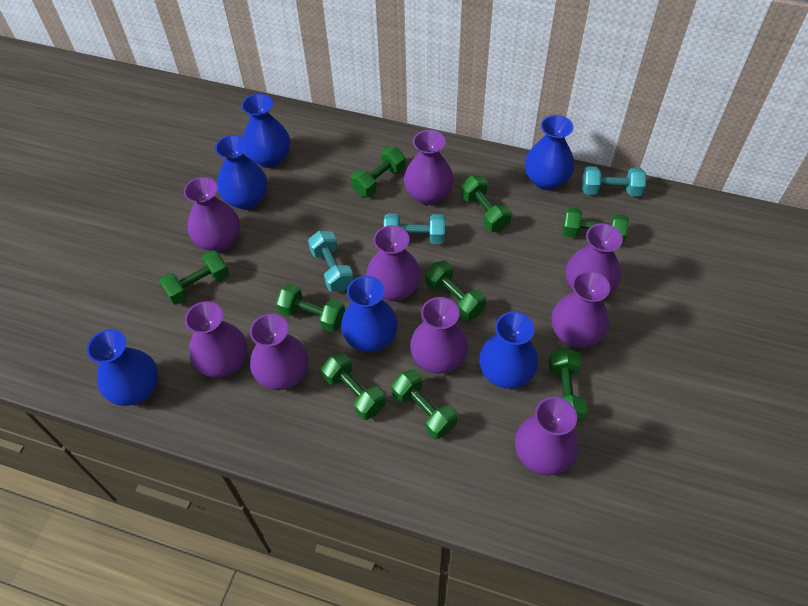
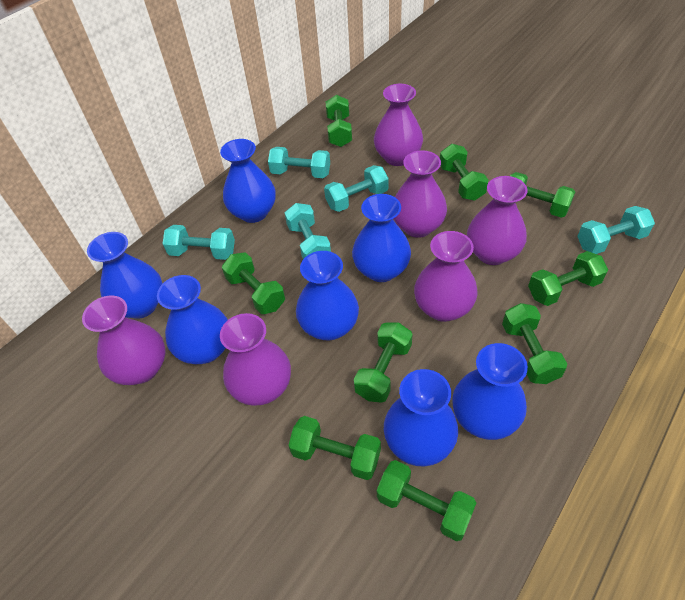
blue vase: [87,329,158,406] [215,135,267,210] [242,94,290,168] [341,276,398,352] [479,312,538,389] [525,115,575,190] = 6 -> [87,232,162,319] [157,275,228,364] [220,139,276,223] [296,251,359,340] [352,194,411,282] [384,369,458,467] [452,343,528,440] = 7
purple vase: [184,177,240,252] [185,301,248,377] [250,314,309,390] [366,225,421,301] [404,130,454,205] [410,297,468,374] [515,397,578,476] [551,271,610,347] [565,223,623,295] = 9 -> [82,296,165,385] [220,313,291,406] [374,84,423,166] [393,150,447,238] [414,231,478,322] [467,176,528,265] = 6
turquoise dumbbell: [308,231,354,292] [384,213,445,244] [582,166,646,197] = 3 -> [163,225,235,260] [268,147,330,178] [285,203,331,259] [324,165,389,212] [577,206,655,254] = 5

